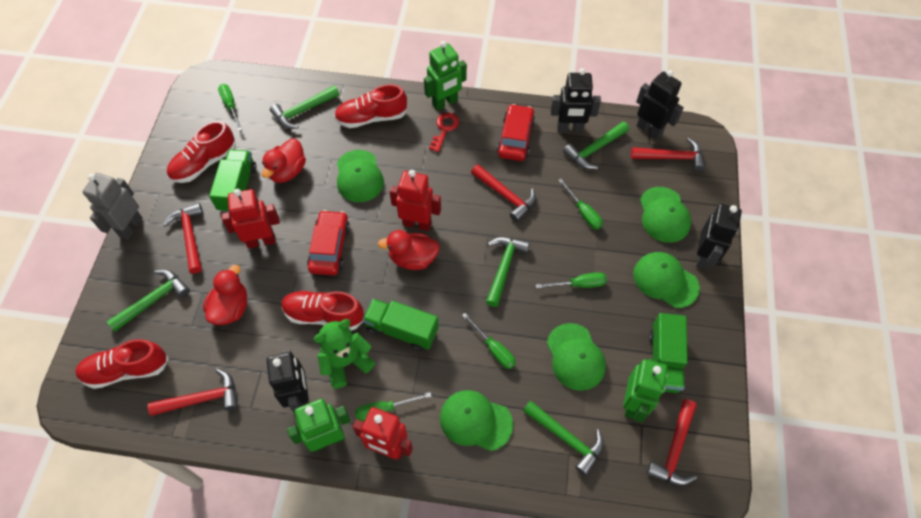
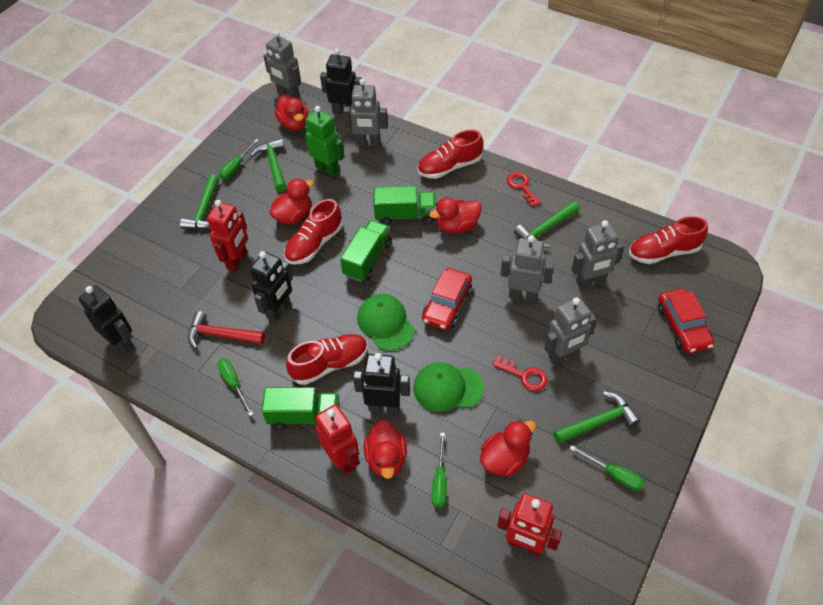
green cap: [337,150,384,202] [440,390,513,451] [547,323,606,391] [633,252,700,308] [640,187,691,243] = 5 -> [357,294,415,351] [413,362,484,412] = 2
green hammer: [107,270,190,332] [270,85,340,129] [486,237,530,307] [523,401,604,476] [563,122,629,169] = 5 -> [180,174,219,230] [251,138,286,192] [514,201,579,248] [553,392,640,444] = 4
green robot: [287,399,350,452] [424,41,467,111] [623,358,668,422] = 3 -> [305,106,345,177] = 1
green screwdriver: [218,84,242,131] [355,392,431,421] [462,313,516,369] [536,272,607,288] [558,179,603,230] = 5 -> [217,358,253,416] [219,139,259,179] [432,433,447,508] [569,445,645,491] = 4
green teddy bear: [314,319,375,389] = 1 -> none = 0
grey robot: [83,173,143,240] = 1 -> [264,31,301,99] [343,79,388,146] [501,235,554,302] [544,297,597,365] [572,220,624,289] = 5
red duck: [203,265,247,325] [262,139,306,183] [378,230,440,270] = 3 -> [269,178,314,225] [274,94,308,131] [364,420,407,479] [429,197,482,233] [480,420,536,477] = 5
red hammer: [148,369,238,416] [163,203,203,274] [471,164,536,222] [631,137,706,172] [647,399,697,486] = 5 -> [188,311,265,349] = 1
red key: [429,113,459,152] = 1 -> [492,356,548,391] [507,172,541,207] = 2

